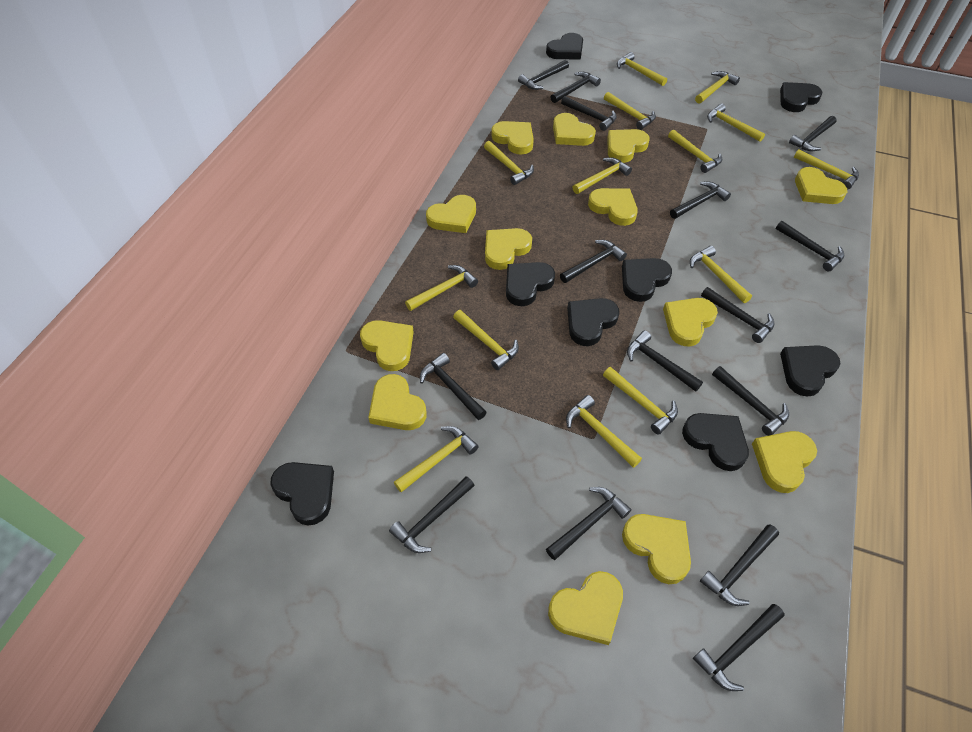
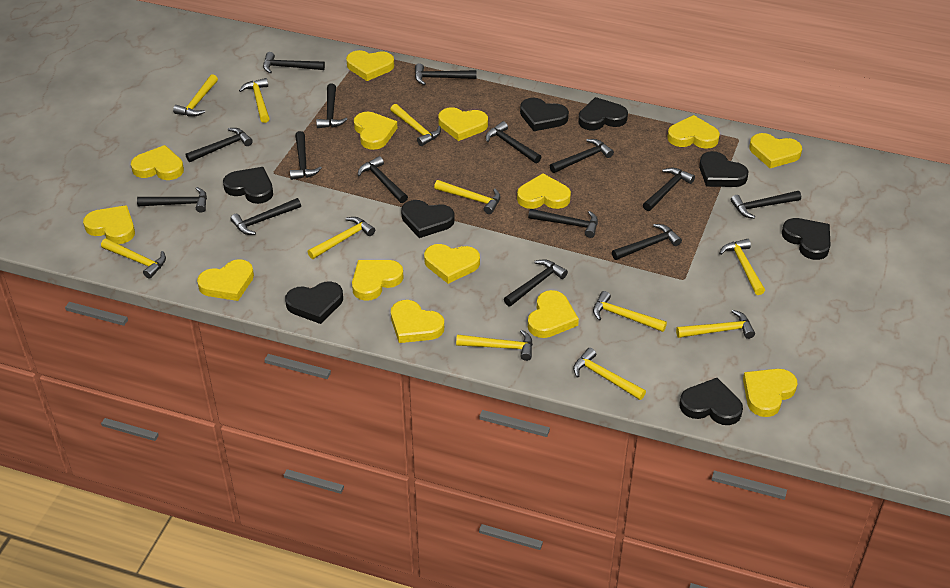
yellow hammer: [394,426,479,492] [405,265,478,311] [453,310,519,370] [484,141,534,185] [566,395,642,468] [573,157,632,194] [603,367,678,435] [604,92,656,130] [617,52,667,86] [668,129,722,173] [690,246,752,303] [695,71,740,103] [707,104,765,142] [794,149,859,190] = 14 -> [101,239,166,279] [173,74,218,117] [239,78,270,123] [308,217,375,259] [390,104,441,146] [434,180,501,214] [456,330,533,361] [573,348,646,400] [593,291,667,332] [676,310,755,339] [719,239,765,295] = 11
yellow heart: [360,320,414,371] [368,374,427,430] [426,195,476,233] [485,228,532,270] [491,121,534,155] [548,571,623,645] [553,113,596,146] [588,188,638,226] [607,129,650,163] [622,514,691,584] [663,298,718,347] [752,431,817,493] [795,167,847,204] = 13 -> [83,205,135,244] [131,145,184,180] [197,259,254,301] [346,50,394,81] [352,260,404,301] [354,112,397,150] [391,300,444,343] [424,244,480,284] [438,107,488,141] [517,173,571,209] [528,290,579,338] [667,115,720,149] [743,369,797,417] [749,133,802,168] = 14

